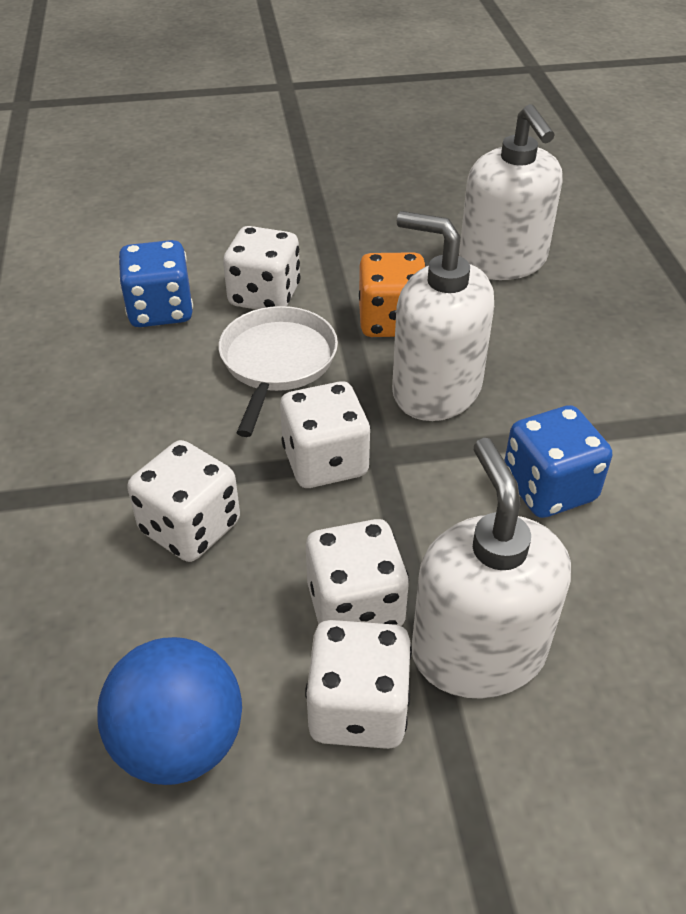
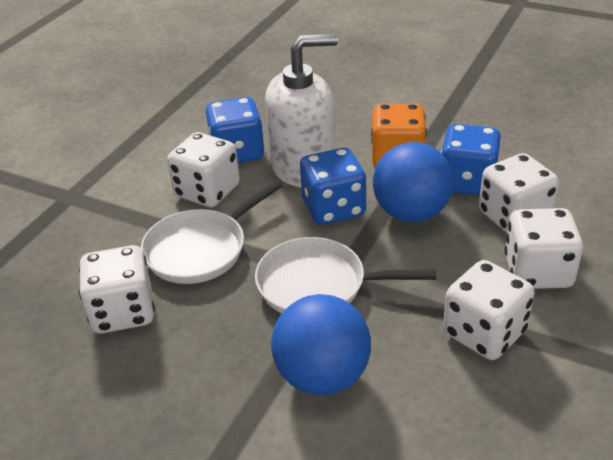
blue ball: [97,637,242,785] = 1 -> [271,294,371,395] [373,142,454,222] = 2
blue dice: [118,240,193,327] [504,405,612,518] = 2 -> [206,97,265,163] [300,148,366,225] [441,124,502,196] = 3
white pan: [219,306,338,437] = 1 -> [141,181,282,284] [255,237,436,313] = 2
white soap dispenser: [392,211,494,421] [412,438,571,699] [459,104,563,280] = 3 -> [265,34,338,188] = 1

